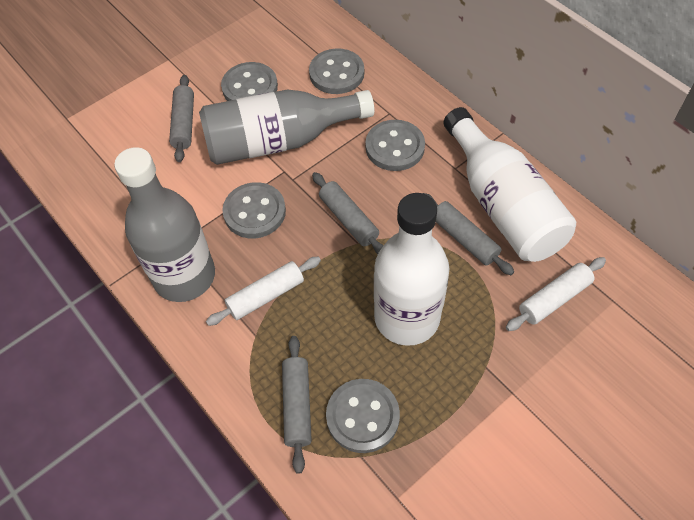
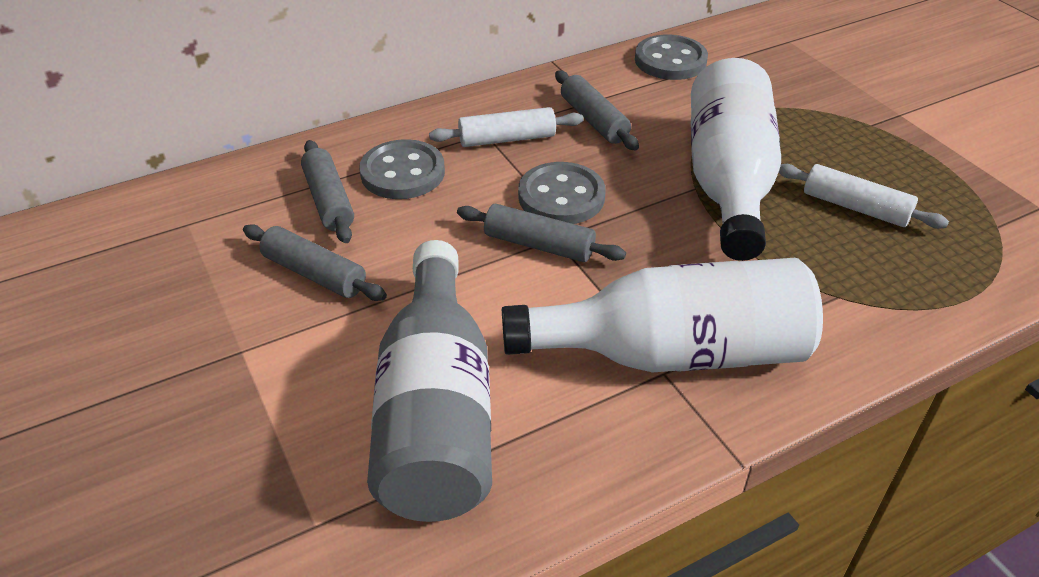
grey bottle: [114,147,215,302] [199,89,375,165] = 2 -> [367,240,492,522] = 1
grey button: [221,62,278,101] [222,182,286,238] [309,48,364,94] [326,379,400,453] [365,120,425,171] = 5 -> [359,139,445,199] [518,162,606,224] [635,35,708,80] = 3

